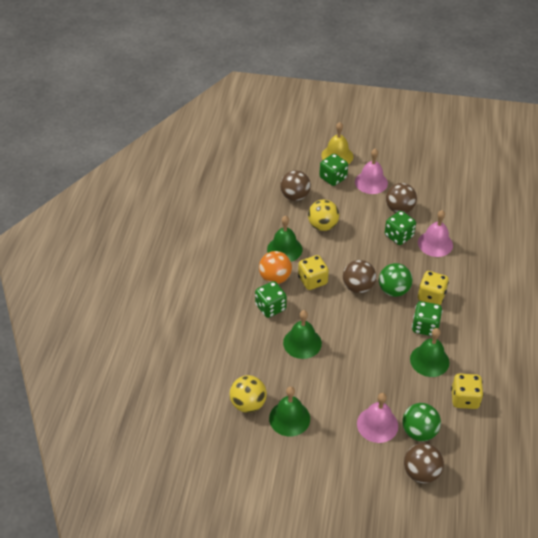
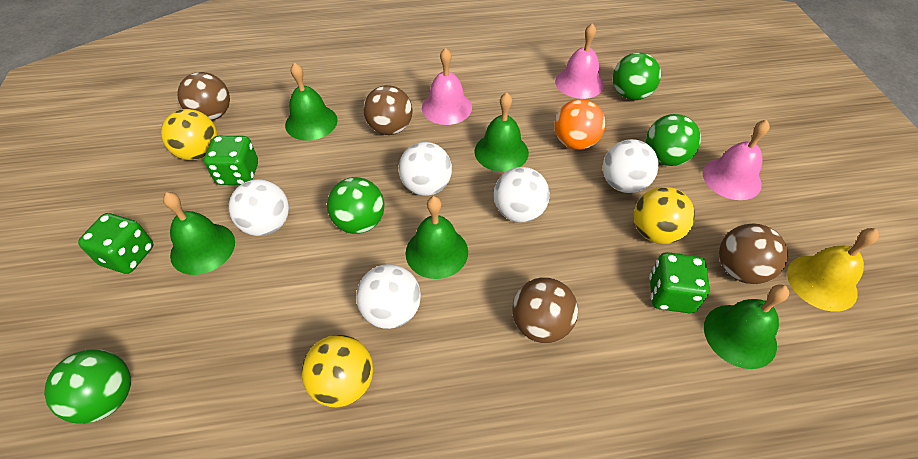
green ball: [379,263,413,297] [402,403,441,441] = 2 -> [44,349,131,424] [327,177,384,234] [613,53,661,100] [646,114,701,166] = 4
green bell: [267,216,302,262] [269,387,310,436] [283,310,322,359] [410,328,449,377] = 4 -> [163,192,235,275] [285,63,338,140] [405,196,468,279] [475,92,529,172] [704,285,789,369] = 5
green dice: [255,281,287,318] [319,154,348,186] [385,211,416,245] [412,301,442,336] = 4 -> [78,213,153,274] [204,136,258,185] [649,252,710,313] = 3
white ball: none = 0 -> [229,179,289,236] [356,264,421,329] [398,142,452,196] [494,167,550,223] [603,139,659,193] = 5
yellow ball: [230,375,267,413] [308,199,339,231] = 2 -> [161,109,218,160] [301,335,373,407] [634,187,695,244] = 3
yellow dice: [298,255,329,290] [418,271,449,305] [451,373,484,409] = 3 -> none = 0

